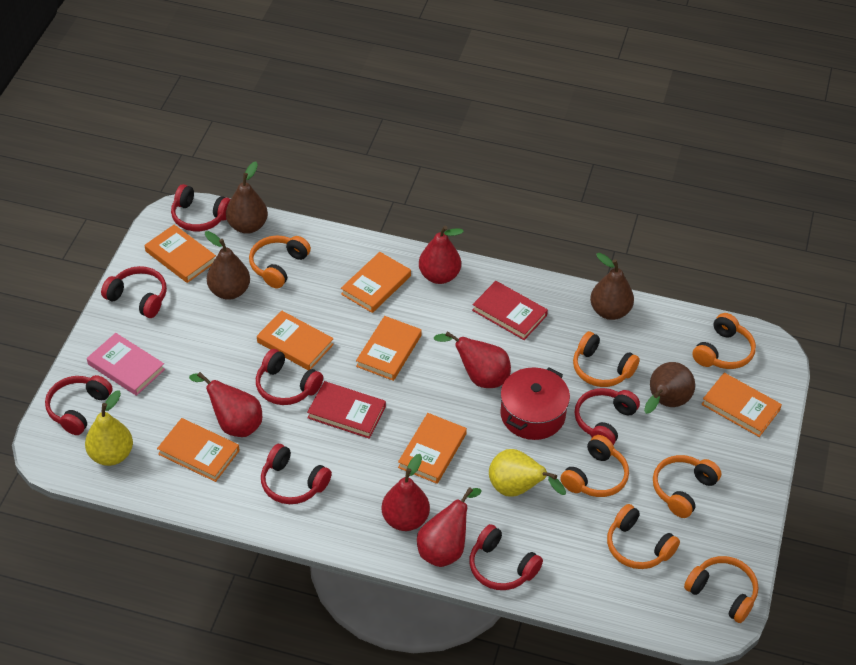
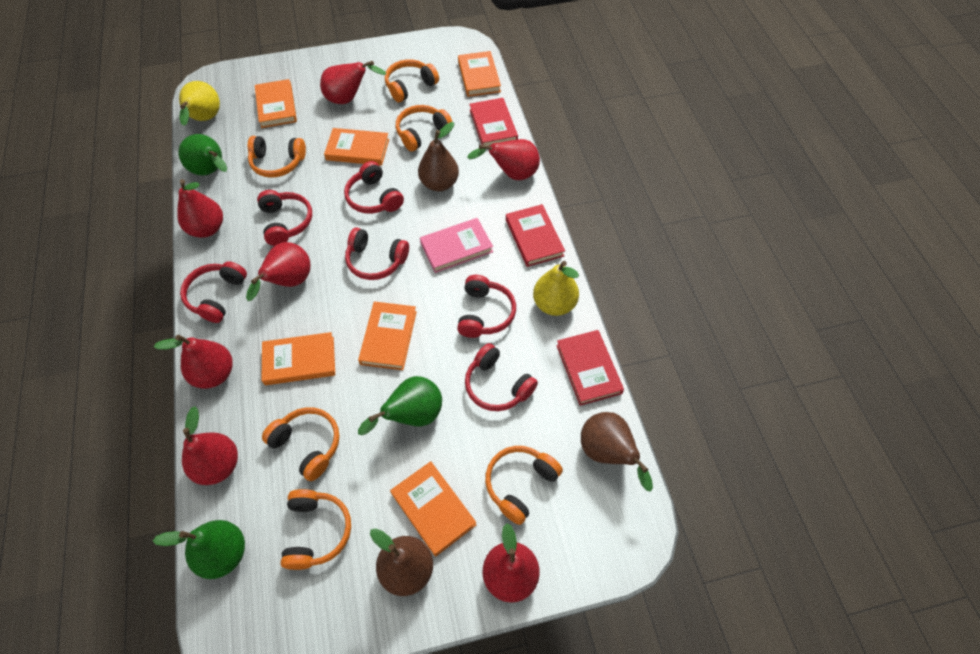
brown pear: [205,231,250,300] [226,162,268,234] [590,253,634,320] [644,362,695,414] = 4 -> [370,528,433,596] [418,122,459,191] [581,412,653,492] = 3
green pear: none = 0 -> [153,520,245,579] [178,134,227,176] [358,376,442,435] = 3
orange book: [145,224,216,283] [157,418,240,482] [257,310,334,370] [341,252,411,313] [356,316,422,381] [398,413,467,484] [701,373,782,437] = 7 -> [255,79,297,128] [261,332,335,385] [324,128,389,166] [358,301,417,370] [390,461,476,556] [458,51,501,97] = 6
orange headphones: [249,235,311,288] [560,435,629,497] [573,331,640,387] [607,504,680,569] [653,455,721,518] [684,556,759,623] [692,313,756,369] = 7 -> [248,136,306,178] [262,407,340,481] [281,489,351,570] [385,59,439,102] [396,105,452,152] [485,446,563,525] = 6
red book: [307,381,386,439] [472,281,548,340] = 2 -> [469,98,518,147] [506,204,565,267] [556,330,624,406] = 3
red headphones: [45,375,113,435] [101,266,167,318] [171,184,231,231] [256,349,323,405] [261,444,332,504] [470,524,543,590] [575,388,640,445] = 7 -> [180,261,247,323] [257,190,312,246] [344,161,404,214] [345,228,409,280] [457,275,516,338] [465,343,538,411] = 6
red pear: [189,372,262,437] [381,454,430,531] [417,487,482,567] [419,226,464,284] [434,331,511,388] = 5 -> [154,335,233,389] [177,179,223,238] [182,406,238,485] [246,242,310,301] [320,61,386,104] [467,139,540,180] [483,523,540,603] = 7
red pot: [500,367,570,440] = 1 -> none = 0

